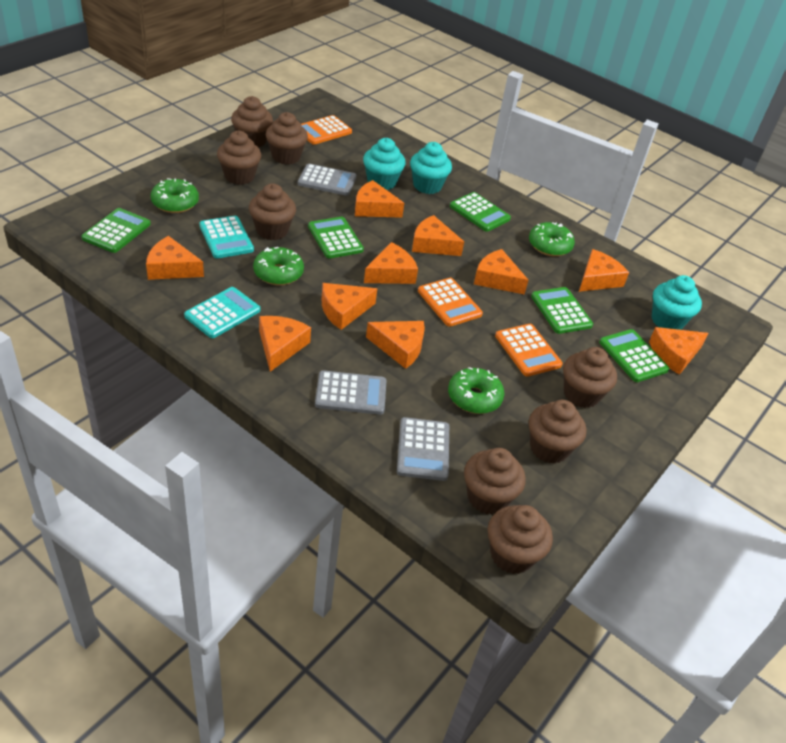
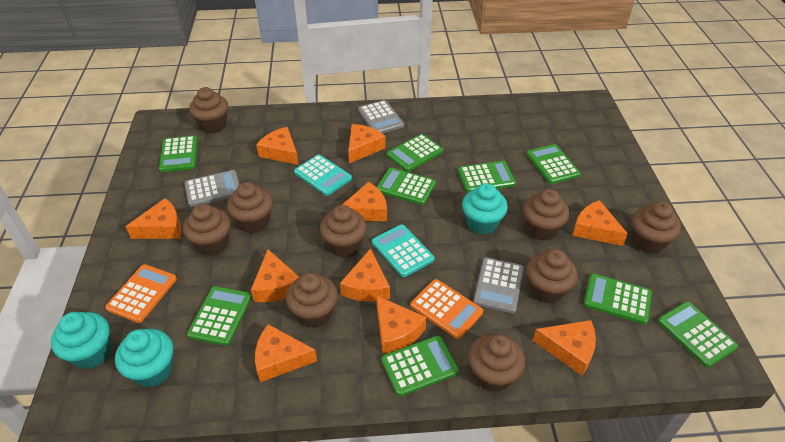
brown cupcake: [217,130,261,185] [231,96,273,148] [249,183,296,240] [266,112,308,165] [464,448,526,515] [488,505,553,574] [529,400,586,464] [563,347,617,408] = 8 -> [183,203,231,256] [189,87,228,133] [227,182,273,233] [286,273,338,328] [320,205,367,257] [468,333,525,392] [523,189,570,241] [527,249,578,304] [632,202,681,254] = 9
green calculator: [82,208,151,253] [308,217,364,259] [450,192,511,232] [531,287,593,334] [599,329,670,382] = 5 -> [159,136,198,172] [187,286,252,346] [377,168,436,205] [381,336,459,396] [387,134,443,172] [458,161,516,192] [527,144,581,184] [584,274,652,324] [658,301,738,367] = 9
green donut: [151,178,199,213] [253,247,304,285] [448,367,504,414] [529,222,575,256] = 4 -> none = 0
orange calculator: [301,115,352,145] [418,278,483,327] [495,324,563,377] = 3 -> [105,264,177,323] [411,279,483,339] = 2

